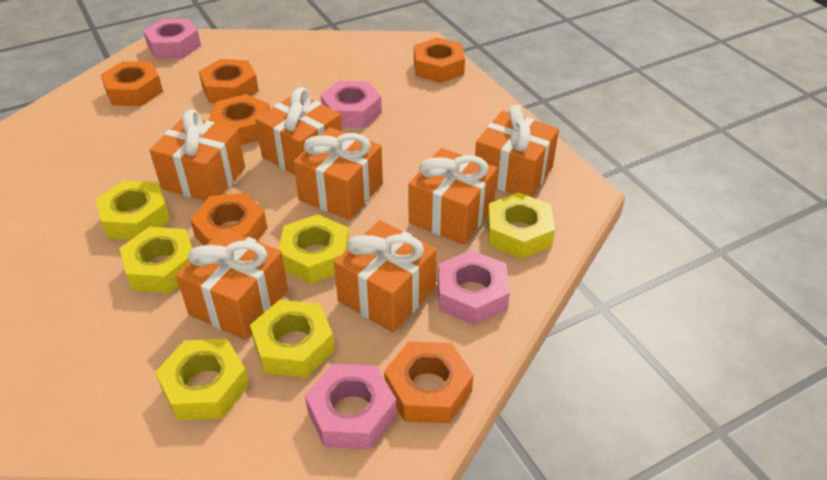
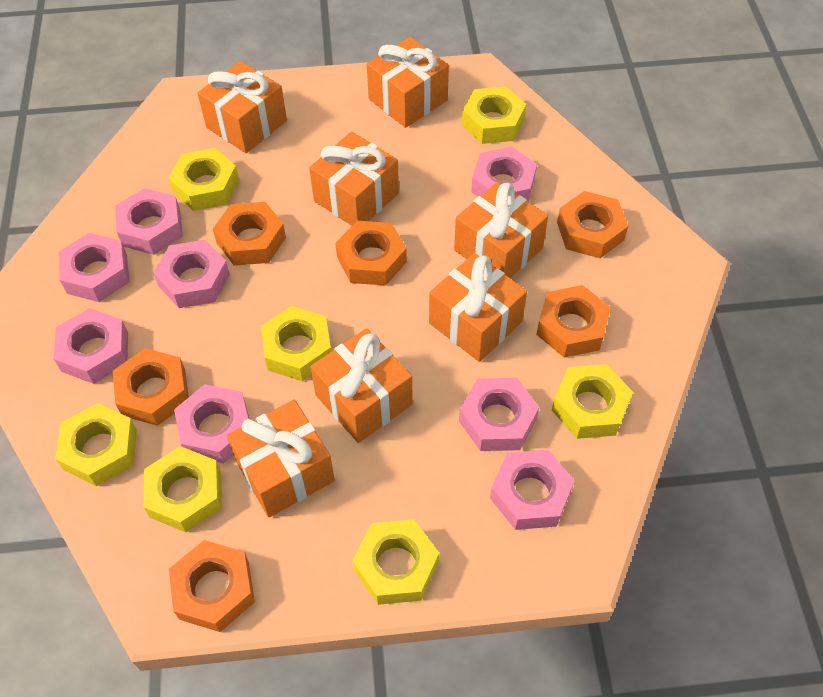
pink nut: [143,19,201,58] [305,364,397,449] [320,81,382,128] [438,250,510,325] = 4 -> [54,308,128,384] [59,233,129,302] [115,188,183,255] [153,240,230,308] [174,384,249,463] [459,378,539,451] [471,147,537,202] [490,450,575,530] = 8
yellow nut: [95,180,170,240] [119,227,192,293] [155,339,249,421] [250,300,335,378] [278,214,349,284] [487,192,555,259] = 6 -> [55,403,137,486] [143,446,222,532] [169,148,239,211] [261,306,331,381] [352,519,439,605] [462,86,526,144] [552,364,633,439] = 7

